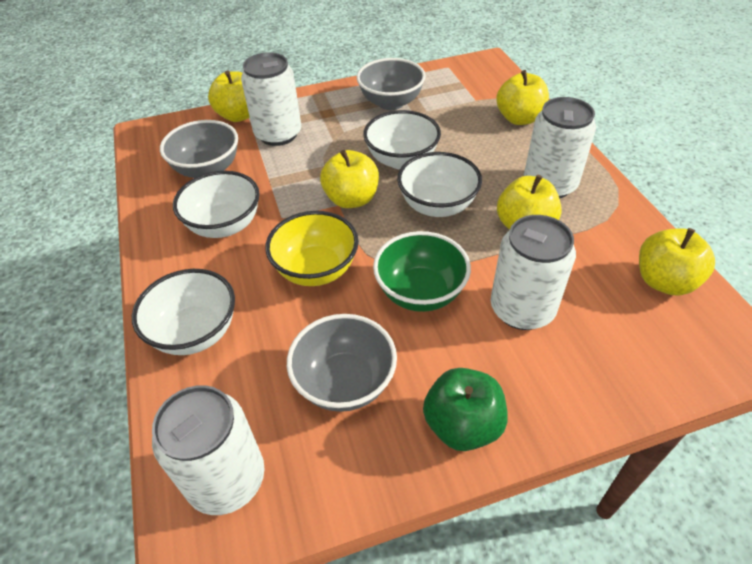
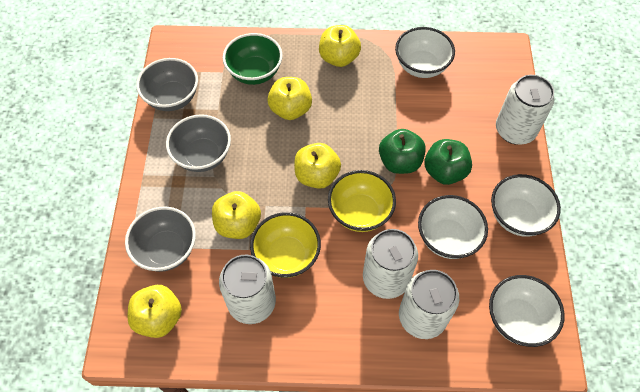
green apple: [423,368,508,451] = 1 -> [379,129,426,174] [424,139,472,185] = 2
yellow bowl: [265,211,359,286] = 1 -> [250,212,321,278] [328,170,396,232] = 2

